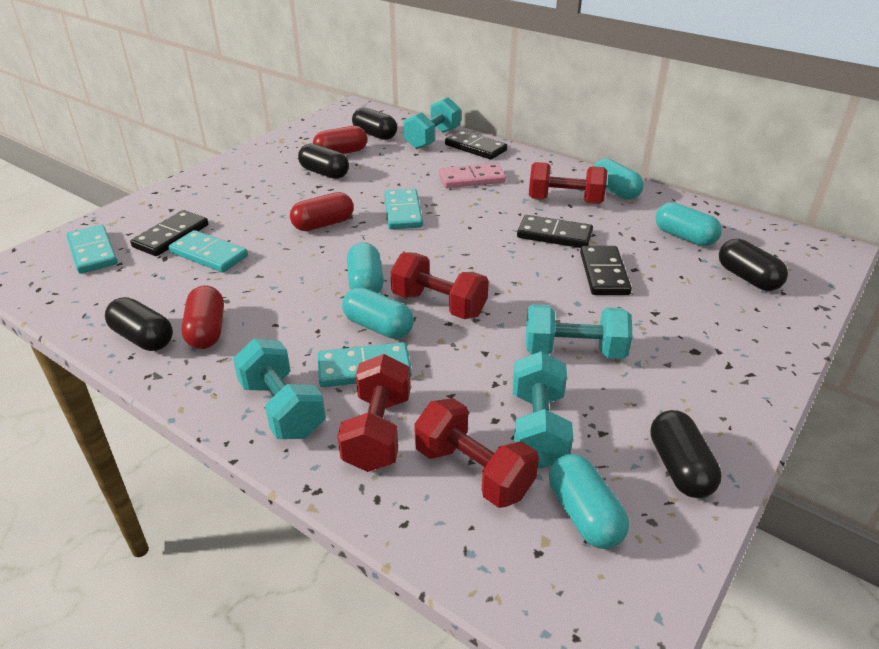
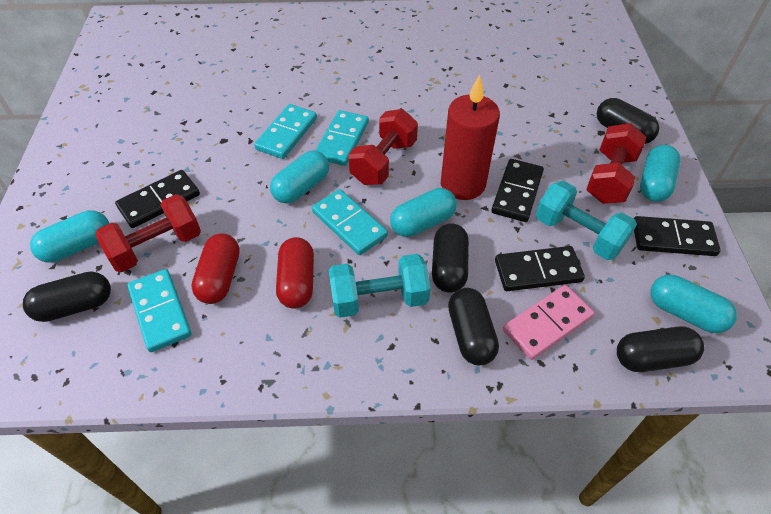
red candle: none = 0 -> [441,75,500,200] = 1
red capsule: [181,285,224,349] [290,192,354,231] [313,126,367,154] = 3 -> [191,233,240,304] [276,237,314,308] = 2
red dumbbell: [338,354,411,472] [390,252,489,319] [414,398,539,508] [529,162,607,204] = 4 -> [95,194,201,272] [348,109,418,185] [586,123,646,204] = 3
turquoise dumbbell: [233,338,326,439] [403,97,461,149] [513,351,573,469] [526,304,632,359] = 4 -> [328,254,430,318] [536,181,637,260] = 2

